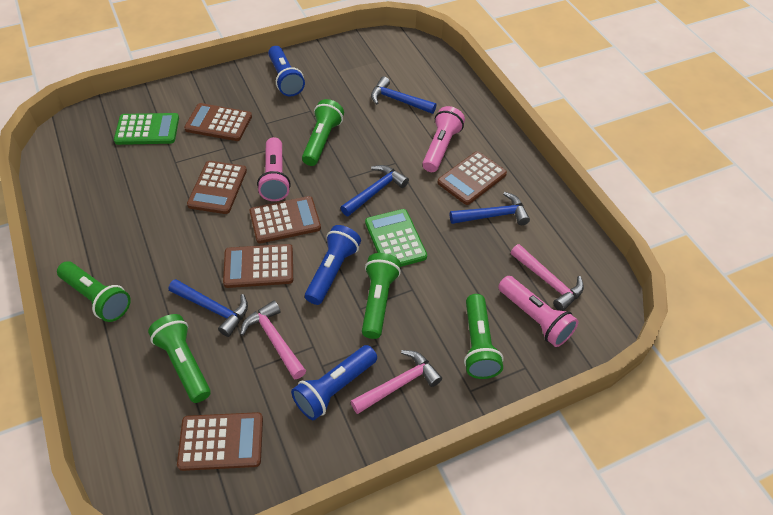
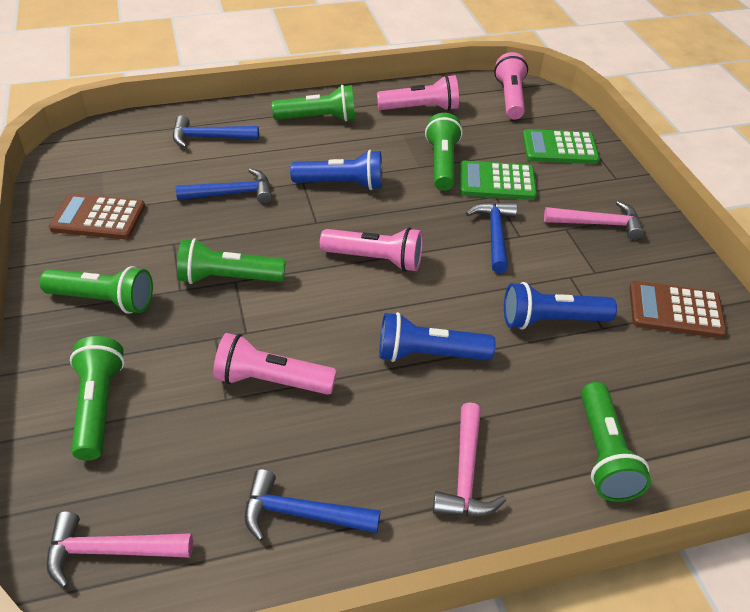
brown calculator: [177,412,263,471] [184,103,252,141] [187,161,247,214] [223,244,293,288] [250,196,321,243] [437,151,507,205] = 6 -> [49,193,145,239] [629,281,727,338] = 2
green flashlight: [57,261,131,322] [148,314,211,403] [302,99,344,166] [362,253,401,339] [464,294,504,379] = 5 -> [39,266,153,314] [70,336,125,461] [177,238,286,284] [272,85,355,121] [425,113,463,191] [581,382,651,502] = 6
pink flashlight: [257,137,291,201] [422,106,465,172] [498,276,579,347] = 3 -> [213,333,337,395] [320,227,423,272] [377,75,459,111] [494,52,528,119] = 4

